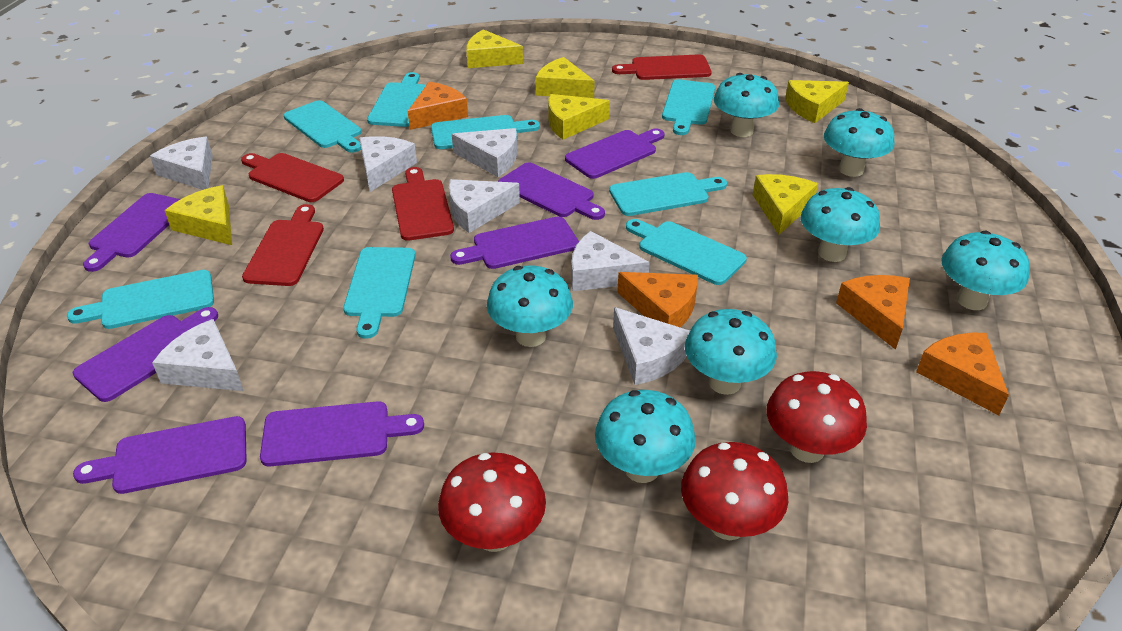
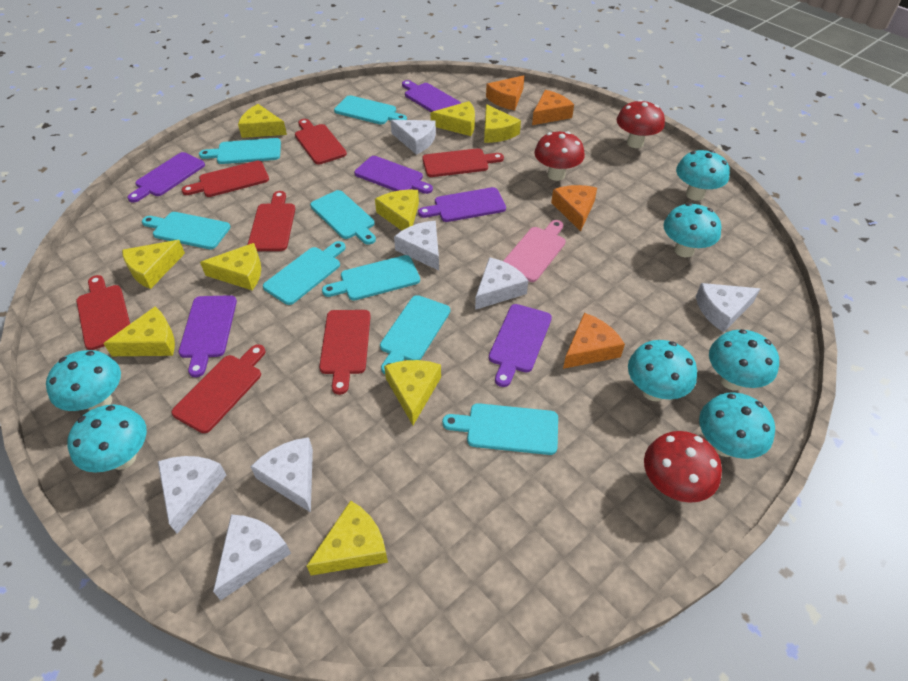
pink cutting board: none = 0 -> [503,220,566,282] = 1
purple cutting board: [73,307,218,402] [73,416,247,494] [83,193,180,272] [260,401,424,466] [450,216,579,269] [498,162,605,220] [565,129,665,179] = 7 -> [127,152,205,203] [179,295,237,377] [354,156,433,194] [402,80,461,112] [418,187,506,222] [489,304,552,387] = 6
red cutting board: [241,153,344,202] [242,204,324,286] [392,167,454,241] [612,54,712,80] = 4 -> [76,275,130,350] [171,344,266,433] [182,161,269,197] [248,191,295,251] [295,119,347,165] [319,310,371,395] [422,148,504,177] = 7
yellow cheese: [165,185,232,245] [466,29,523,68] [535,57,595,98] [548,94,610,140] [753,174,818,235] [785,80,849,123] = 6 -> [103,307,175,356] [122,240,185,289] [200,243,261,290] [238,104,287,138] [307,501,388,575] [375,190,419,231] [384,360,441,425] [430,101,475,136] [484,104,521,143] = 9

